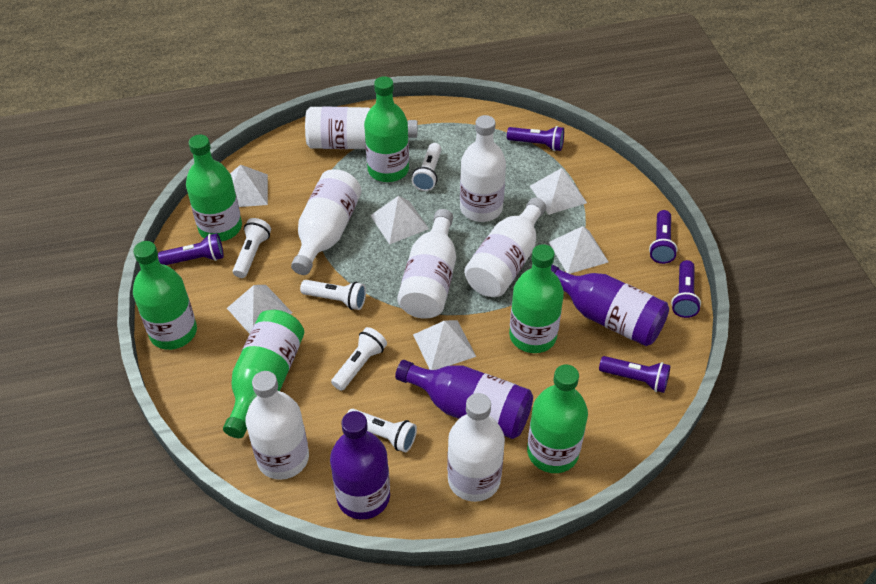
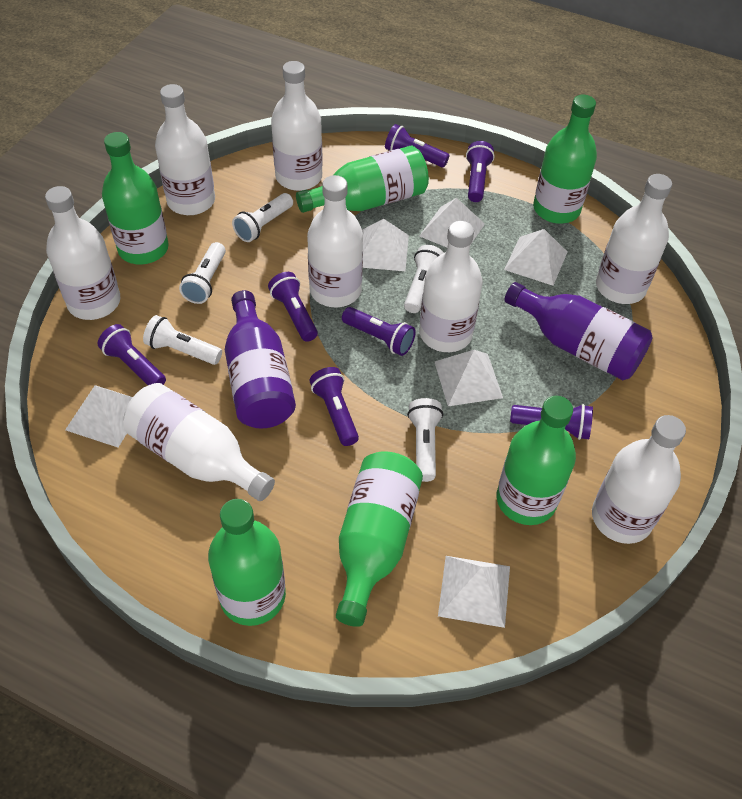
purple bottle: [330,411,390,520] [395,360,533,439] [551,265,669,346] = 3 -> [225,290,296,429] [504,282,653,380] = 2
purple flashlight: [158,233,224,265] [507,126,564,151] [599,356,670,393] [649,210,677,264] [671,260,701,318] = 5 -> [98,324,166,385] [268,272,318,342] [309,367,359,446] [342,307,416,356] [385,124,449,167] [466,141,495,202] [510,404,593,440] = 7
white bottle: [245,371,309,480] [291,169,362,275] [305,107,417,149] [397,209,456,319] [447,393,505,502] [460,115,506,222] [464,197,546,297] = 7 -> [45,186,120,320] [123,383,275,501] [155,84,215,215] [271,61,323,191] [307,175,363,307] [419,220,483,352] [592,415,686,544] [596,174,672,304] = 8

